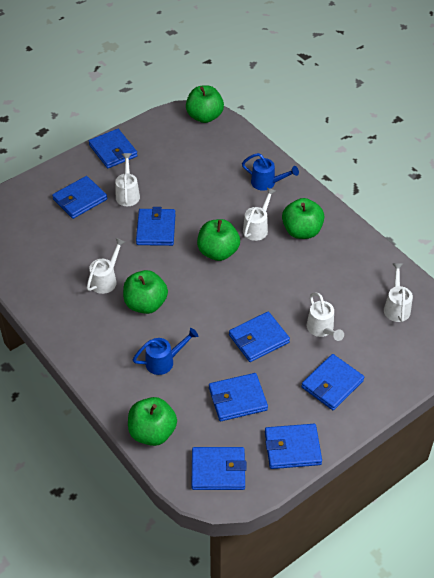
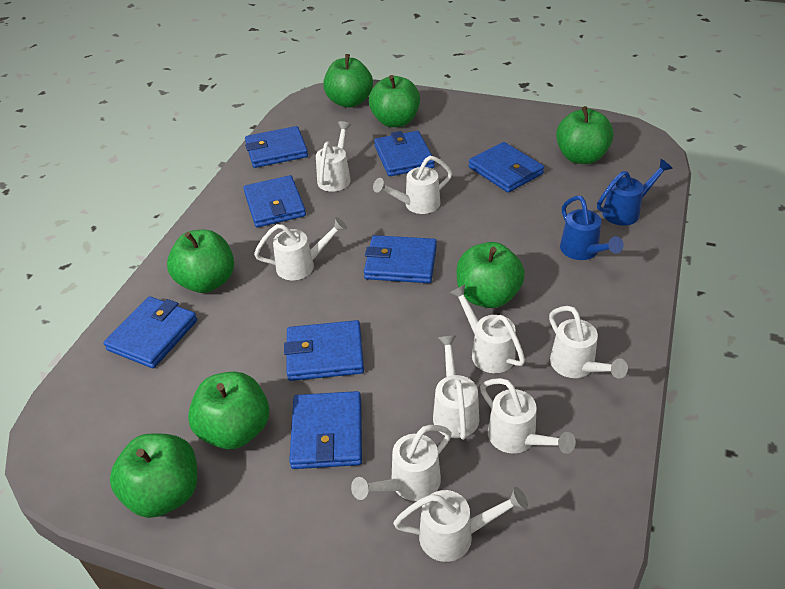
green apple: [123,270,168,314] [128,397,177,446] [186,85,224,123] [197,219,240,261] [282,198,324,239] = 5 -> [110,433,197,518] [167,230,234,293] [188,372,269,449] [323,54,373,107] [369,75,420,127] [457,242,525,308] [556,106,614,164] = 7
white watering can: [87,238,125,294] [115,153,140,206] [243,188,276,241] [306,292,344,341] [384,263,413,322] = 5 -> [254,217,347,280] [316,121,351,192] [351,425,452,501] [373,156,452,214] [393,487,528,562] [433,335,479,440] [450,285,525,373] [480,378,576,454] [549,306,628,379] = 9

